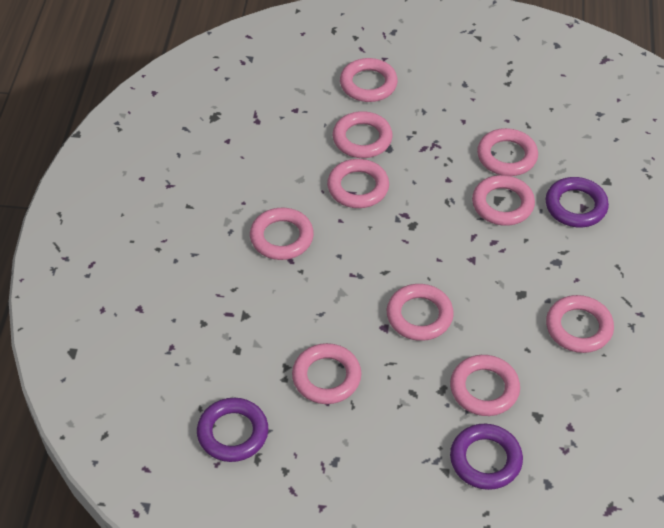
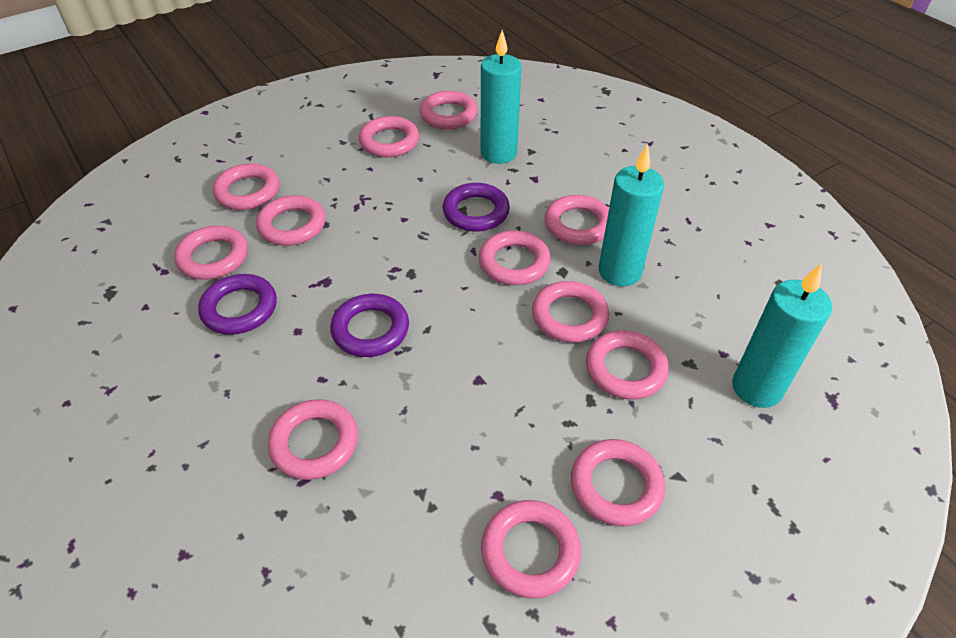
pink ring: [250,208,314,260] [292,343,361,404] [327,159,389,208] [333,111,393,158] [340,58,398,102] [387,284,454,341] [450,355,520,416] [472,175,535,226] [477,128,538,176] [546,295,614,353] = 10 -> [174,226,248,280] [213,163,280,210] [256,195,326,246] [268,399,358,480] [359,116,419,157] [420,91,478,129] [479,231,551,285] [481,500,581,598] [532,281,609,343] [545,195,609,245] [571,439,665,526] [586,330,669,400] = 12
turquoise candle: none = 0 -> [481,30,522,164] [599,144,664,287] [732,263,832,408] = 3

